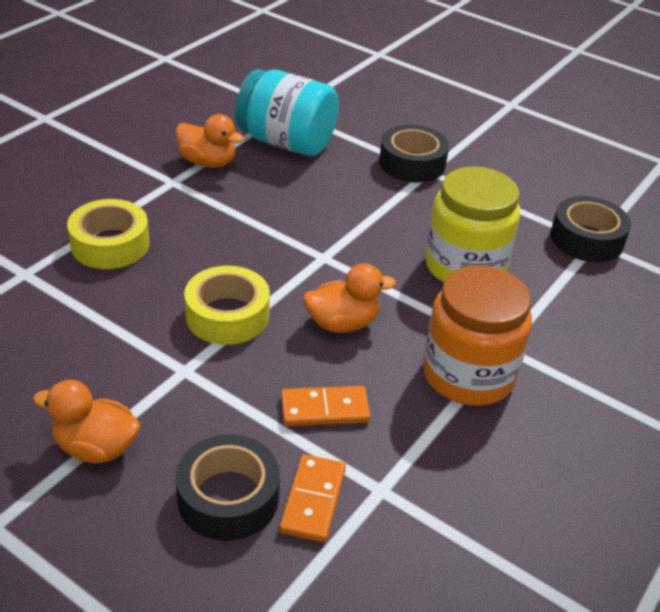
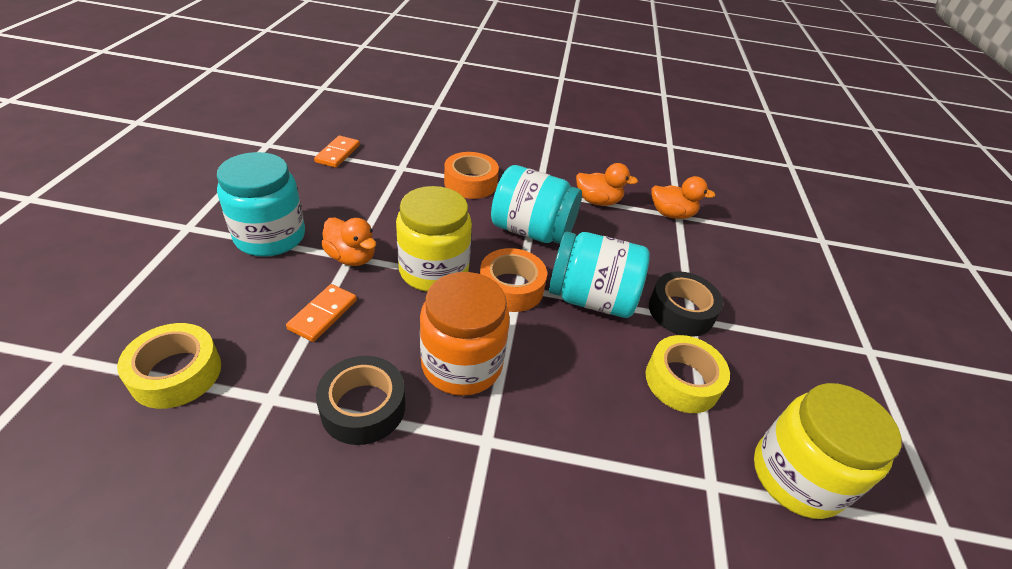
black tape: [175,434,280,541] [379,125,449,183] [550,196,631,262] = 3 -> [316,356,405,445] [649,271,723,337] = 2
orange tape: none = 0 -> [444,152,499,199] [480,248,547,312] = 2
turquoise jar: [235,69,339,156] = 1 -> [217,152,305,257] [491,165,582,244] [549,232,650,318] = 3
yellow jar: [425,167,520,283] = 1 -> [396,186,472,292] [754,383,902,519] = 2

